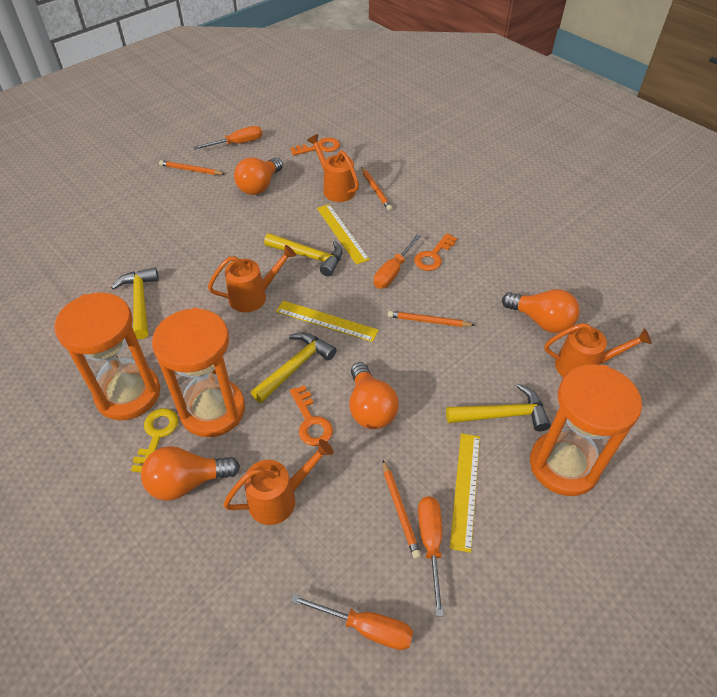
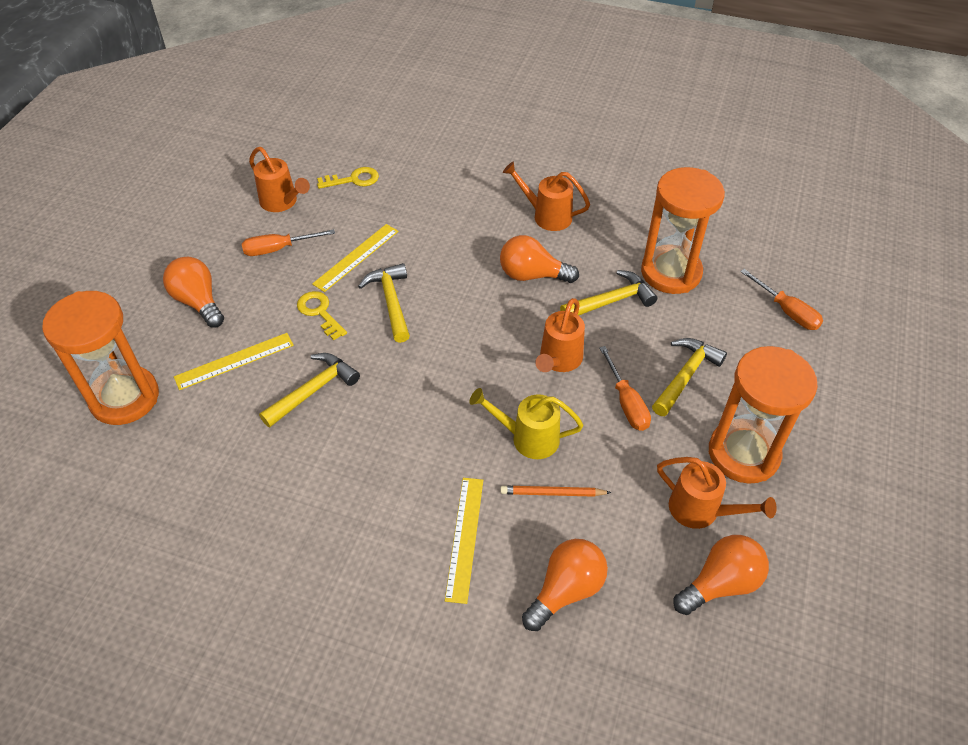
orange key: [290,138,340,156] [290,385,333,446] [414,233,457,271] = 3 -> none = 0
orange pencil: [159,160,225,175] [361,167,392,211] [383,460,421,559] [388,311,475,327] = 4 -> [500,486,611,497] = 1
orange screwdriver: [193,126,262,150] [290,594,413,650] [374,234,421,289] [418,496,444,616] = 4 -> [242,229,335,256] [599,346,651,431] [740,269,823,330] = 3
yellow key: [131,408,179,473] = 1 -> [297,291,347,340] [317,167,379,189] = 2
yellow watering can: none = 0 -> [469,388,583,459] = 1

